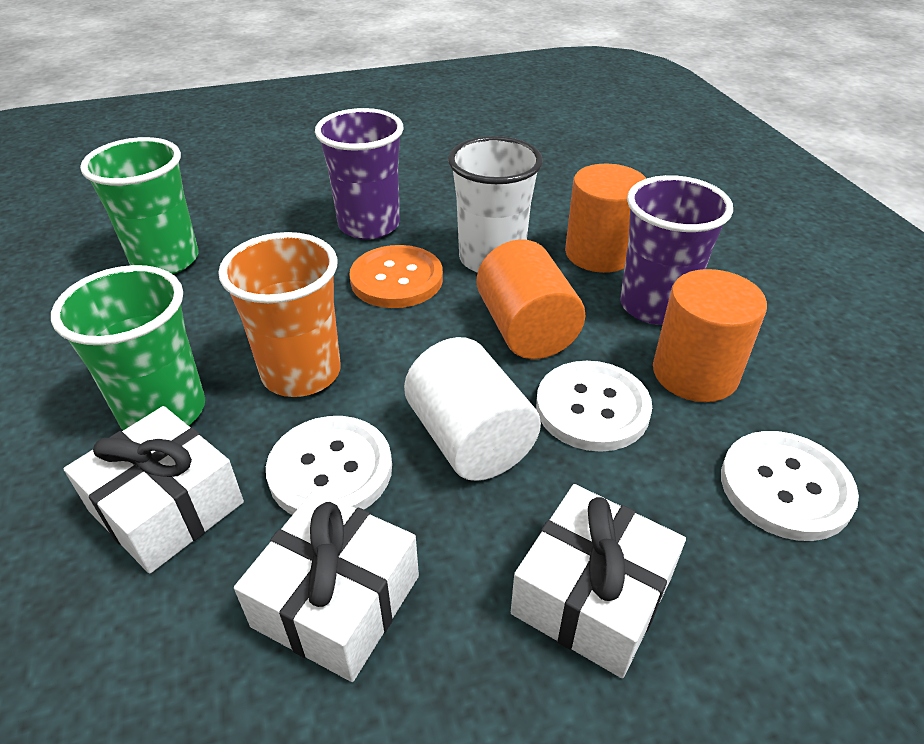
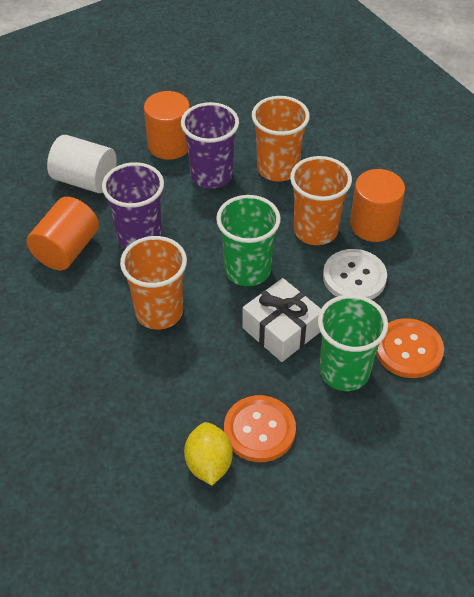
orange button: [349,245,443,308] = 1 -> [224,395,296,462] [376,318,444,378] = 2
orange cup: [218,232,341,397] = 1 -> [120,236,187,330] [252,96,310,182] [290,156,352,245] = 3
white button: [266,416,392,515] [536,361,652,452] [721,431,859,541] = 3 -> [323,249,387,300] = 1
white cup: [448,136,543,273] = 1 -> none = 0
white gift: [64,406,244,574] [234,490,419,682] [511,484,686,678] = 3 -> [242,278,321,362] = 1
yellow lemon: none = 0 -> [184,422,233,485] = 1

